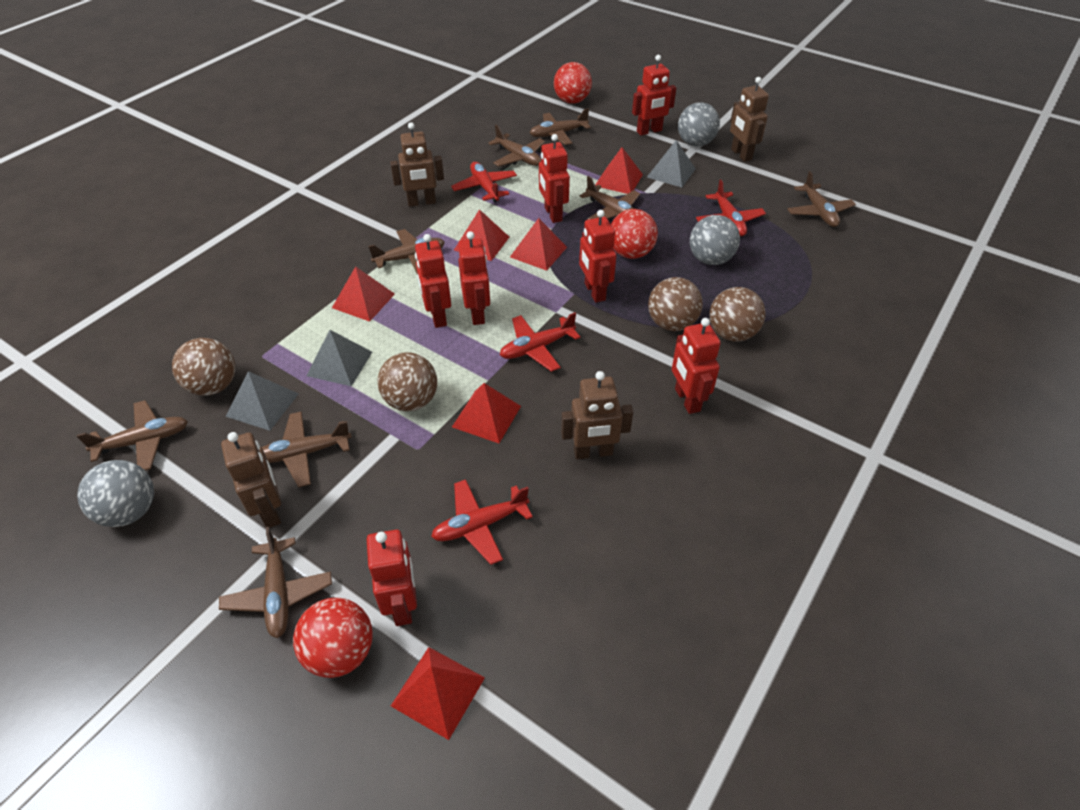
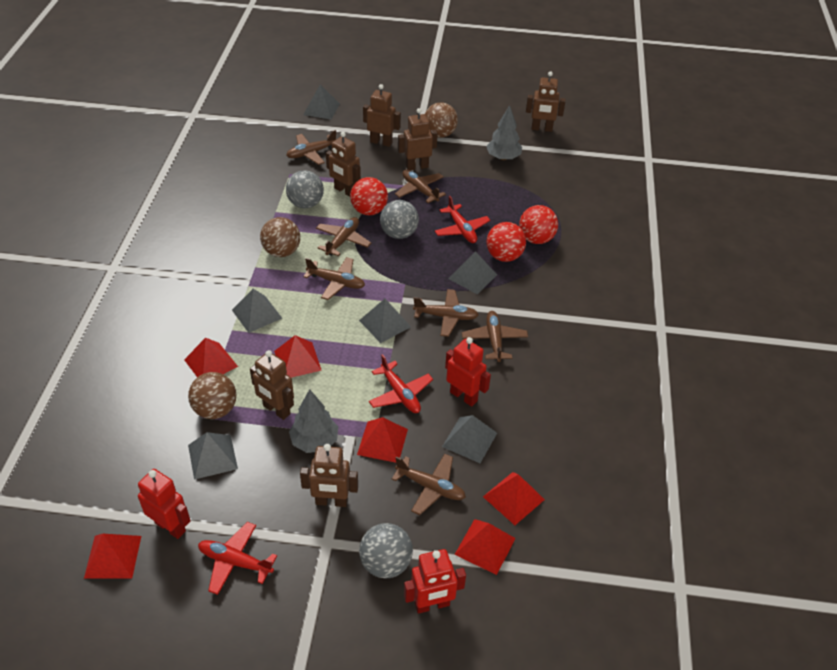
brown ball: [172,338,235,396] [378,352,437,411] [648,277,703,331] [709,287,765,342] = 4 -> [188,372,236,419] [260,217,300,257] [425,103,458,138] = 3
brown plane: [77,400,188,471] [219,527,332,638] [262,411,352,487] [368,229,445,273] [488,125,545,166] [530,108,591,145] [579,176,640,220] [787,171,856,227] = 8 -> [286,130,336,165] [303,257,365,300] [316,217,371,256] [392,454,466,515] [395,169,446,203] [413,289,479,337] [462,311,528,362] = 7
brown robot: [221,432,281,528] [390,122,444,207] [561,371,633,459] [730,77,769,162] = 4 -> [250,350,294,420] [300,444,358,507] [326,132,361,197] [363,84,401,147] [398,108,438,170] [526,71,566,132] = 6
grey pyramid: [226,371,299,431] [306,330,372,386] [647,140,696,188] = 3 -> [188,432,238,480] [232,289,282,333] [303,85,340,120] [359,299,411,343] [442,415,497,463] [448,251,497,294] = 6
grey tree: none = 0 -> [289,389,338,453] [486,105,522,160] = 2
red plane: [431,479,533,565] [451,162,517,202] [500,312,580,372] [696,179,766,236] = 4 -> [198,522,277,595] [369,354,433,413] [435,196,490,243] = 3
red robot: [367,530,417,626] [415,234,451,328] [458,231,490,325] [539,134,570,223] [579,210,617,303] [632,55,676,136] [672,318,721,414] = 7 -> [138,469,191,539] [404,549,466,614] [445,337,491,407] = 3

